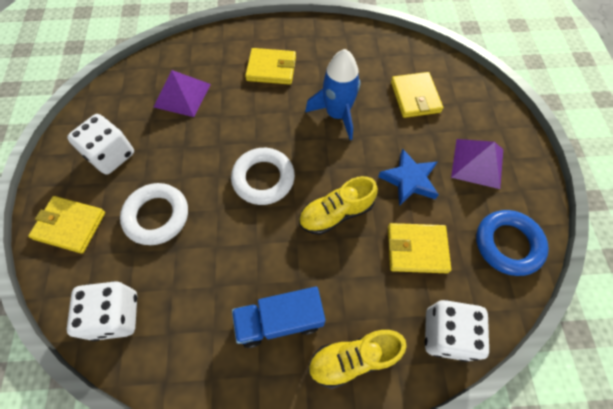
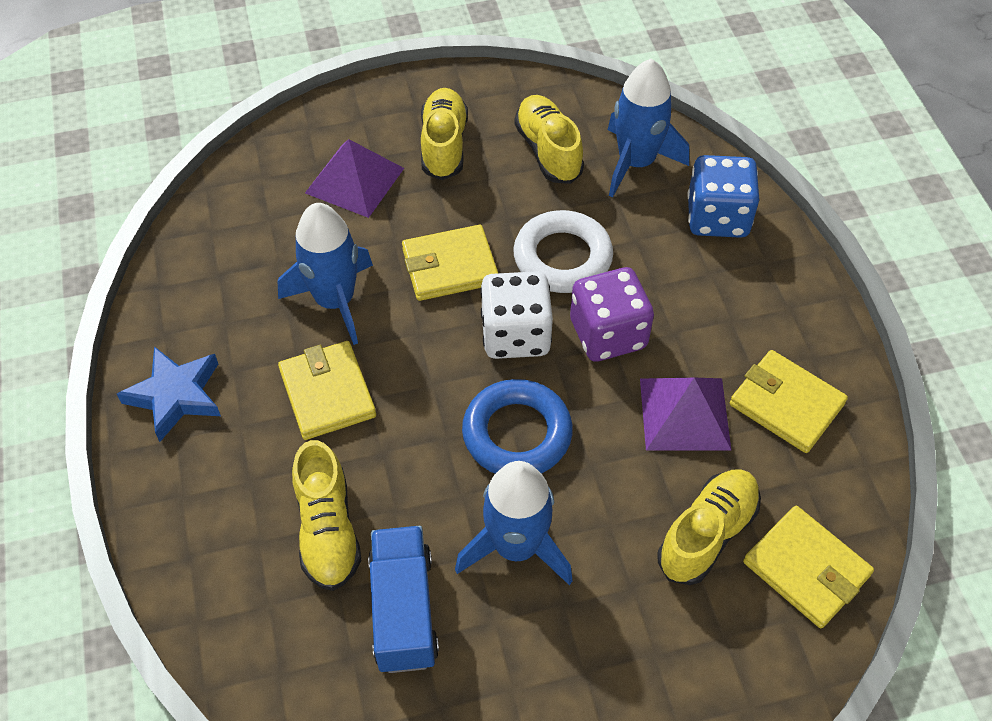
blue dice: none = 0 -> [687,155,759,238] = 1
blue rocket: [305,49,360,140] = 1 -> [278,203,373,345] [455,461,573,585] [608,59,689,197] = 3
purple dice: none = 0 -> [570,267,654,362] = 1
white dice: [67,114,134,175] [67,281,137,341] [425,300,489,362] = 3 -> [480,271,553,359] = 1
white ring: [120,183,188,245] [231,148,295,205] = 2 -> [514,210,613,293] = 1
yellow shoe: [299,176,378,235] [308,330,407,389] = 2 -> [292,440,361,591] [421,88,468,180] [514,95,584,184] [657,469,761,585] = 4

